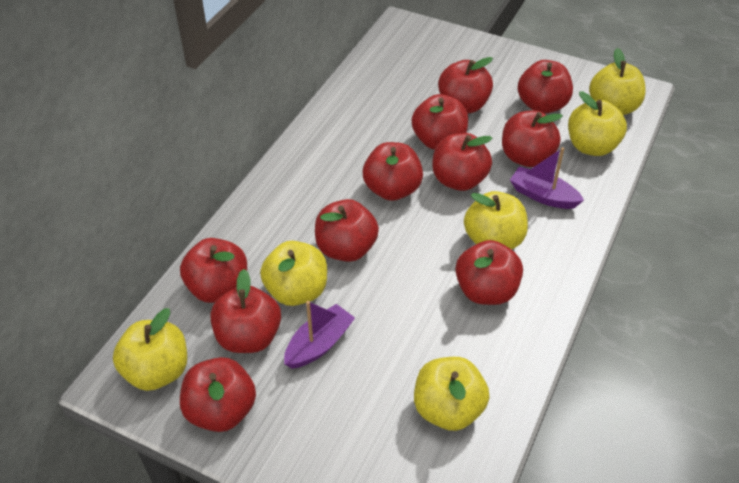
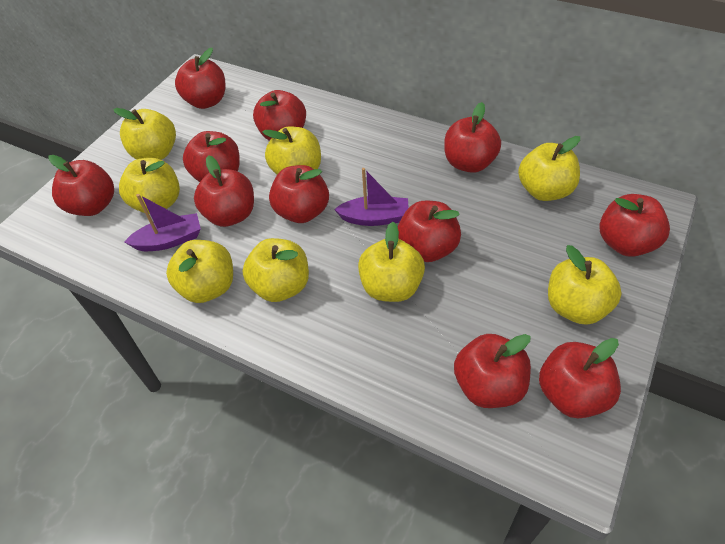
yellow apple: [113,308,187,391] [260,241,327,306] [414,357,490,431] [464,191,528,249] [568,91,627,156] [589,48,645,115] = 6 -> [113,108,176,160] [119,158,180,214] [166,240,233,303] [243,238,309,302] [263,126,321,174] [358,222,425,302] [518,136,580,201] [548,245,622,325] = 8

